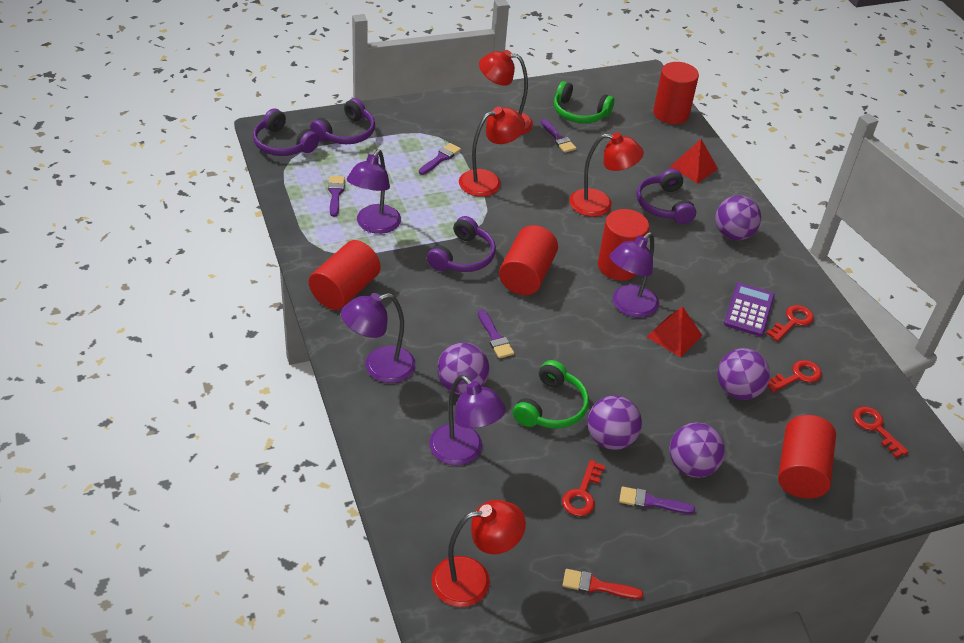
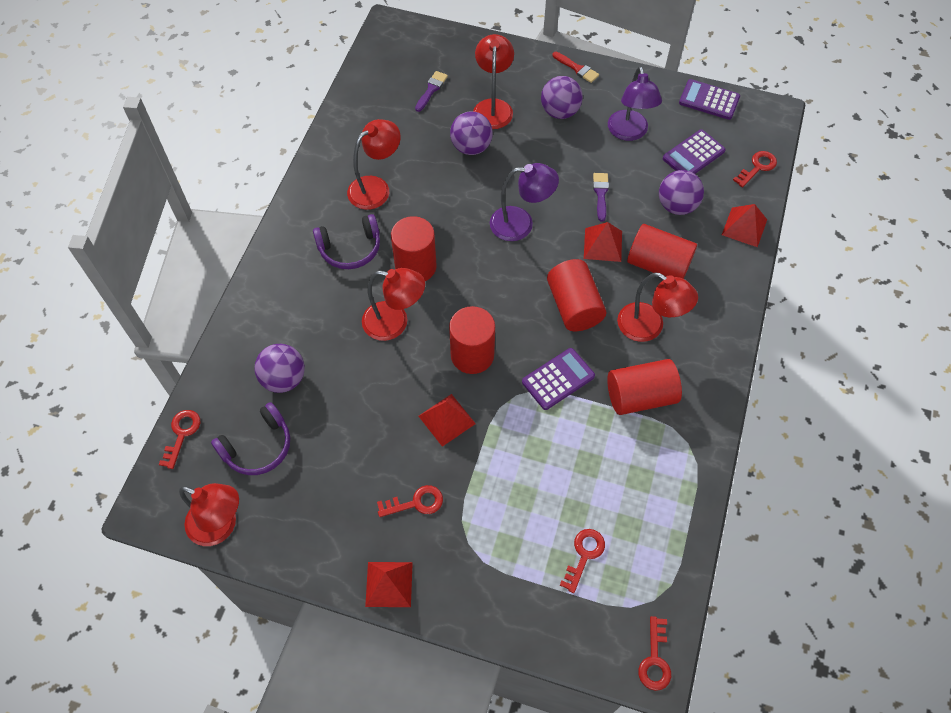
green headphones: [513,360,589,429] [554,81,614,123] = 2 -> none = 0
purple ball: [437,343,489,395] [588,395,642,450] [670,423,725,478] [715,195,761,240] [718,348,770,400] = 5 -> [254,344,305,393] [450,111,493,155] [541,76,583,119] [659,170,704,215] = 4
purple brush: [328,176,345,217] [419,143,461,175] [478,310,514,358] [541,119,576,153] [619,486,695,514] = 5 -> [415,71,448,112] [593,173,609,222] = 2
purple calculator: [724,283,775,337] = 1 -> [522,348,595,410] [663,129,726,174] [679,79,740,120] = 3
purple headphones: [253,108,319,156] [310,98,375,144] [427,216,496,272] [636,169,696,224] = 4 -> [211,402,290,475] [313,214,380,269] = 2
purple lamp: [341,293,416,383] [347,150,401,234] [429,375,506,465] [610,232,659,318] = 4 -> [490,163,559,241] [608,66,662,141] = 2
red key: [562,460,605,516] [766,305,814,341] [768,360,822,392] [853,407,909,458] = 4 -> [159,410,200,469] [377,485,443,517] [560,529,605,593] [638,616,671,691] [733,151,777,187] = 5
red lamp: [431,500,526,607] [459,107,525,197] [479,50,533,135] [569,133,644,217] = 4 -> [179,483,239,546] [347,119,401,210] [362,268,425,341] [473,34,514,129] [617,273,698,342] = 5
red pyramid: [647,307,703,357] [670,139,718,183] = 2 -> [365,562,413,607] [419,394,476,447] [584,222,622,262] [722,204,767,247] = 4

